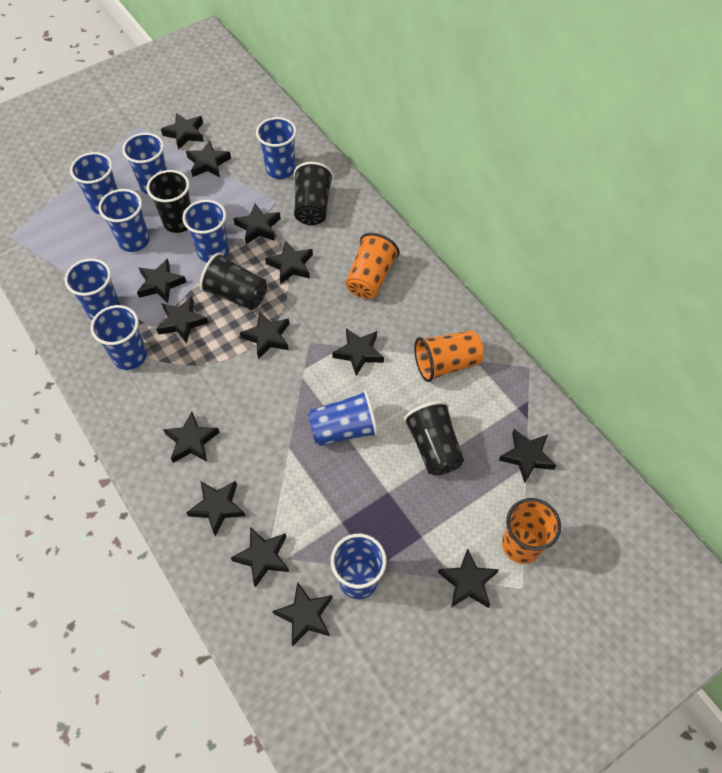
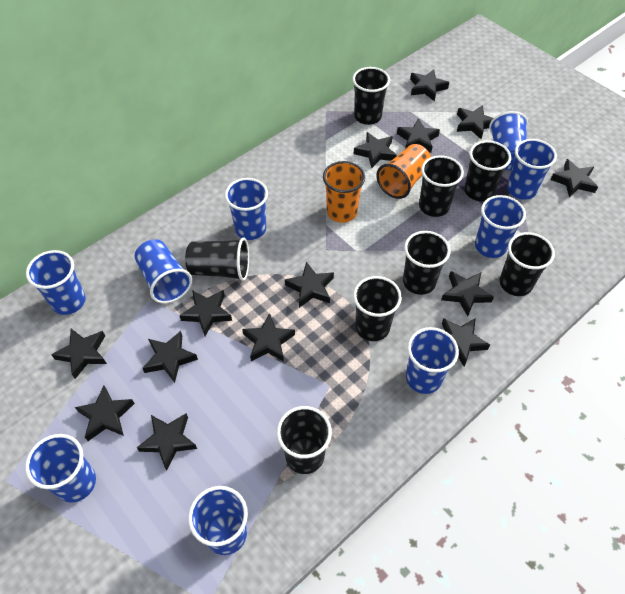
black cup: [147,170,191,233] [200,253,267,310] [294,162,334,225] [403,401,464,476] = 4 -> [185,237,249,281] [277,406,332,474] [352,67,390,125] [353,276,402,341] [403,231,450,295] [419,155,464,217] [464,140,511,201] [500,232,555,296] = 8
orange cup: [345,233,400,299] [414,330,484,382] [502,498,561,564] = 3 -> [323,161,365,223] [376,144,431,199] = 2

